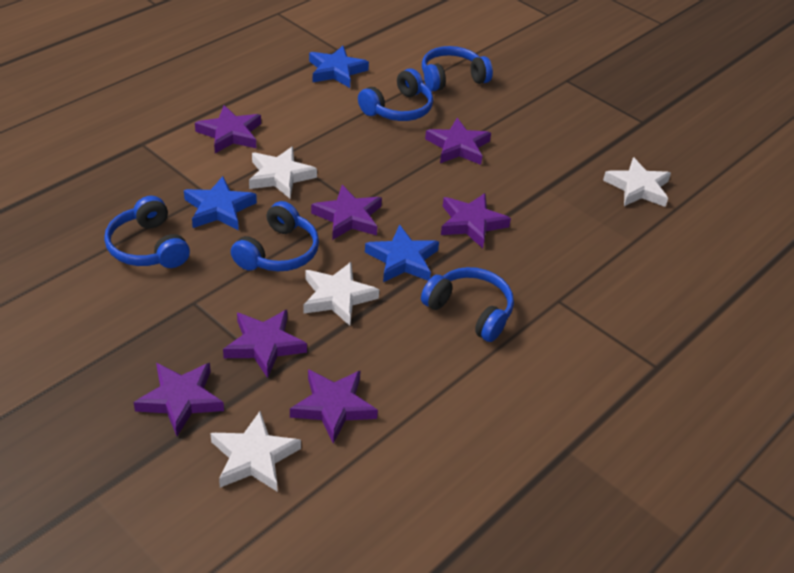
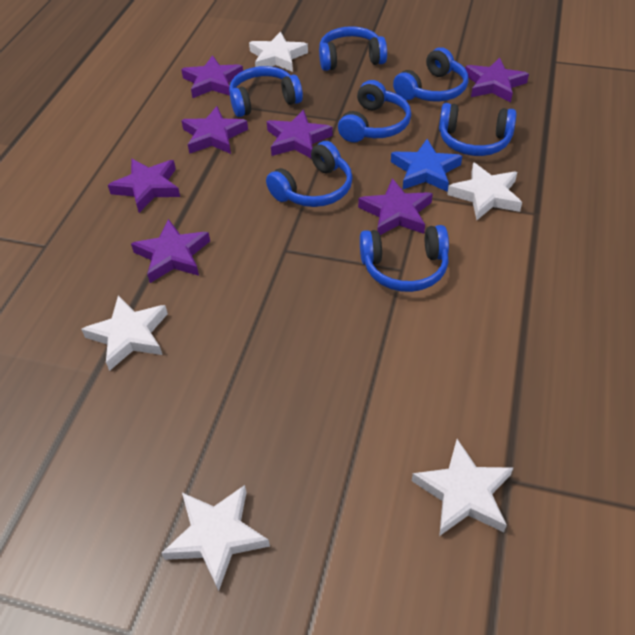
blue headphones: [104,196,190,268] [231,201,319,271] [358,68,433,121] [421,267,514,342] [422,46,493,92] = 5 -> [229,66,303,117] [266,141,352,207] [319,26,387,71] [338,80,411,142] [360,225,449,292] [393,47,468,102] [439,103,516,156] = 7
blue star: [184,176,257,230] [309,46,369,88] [365,225,439,282] = 3 -> [391,139,462,192] = 1
white star: [210,411,301,491] [249,147,317,198] [304,262,379,326] [603,157,671,207] = 4 -> [81,296,168,371] [162,485,270,591] [249,32,308,72] [412,439,513,536] [447,162,522,220] = 5

